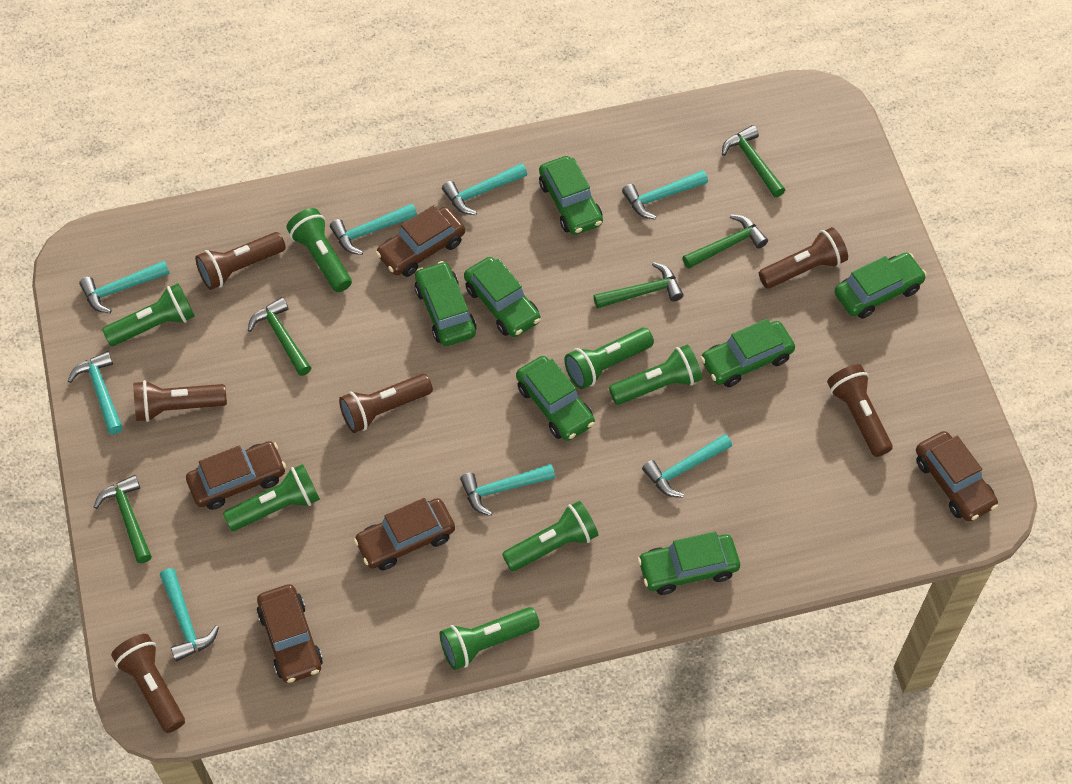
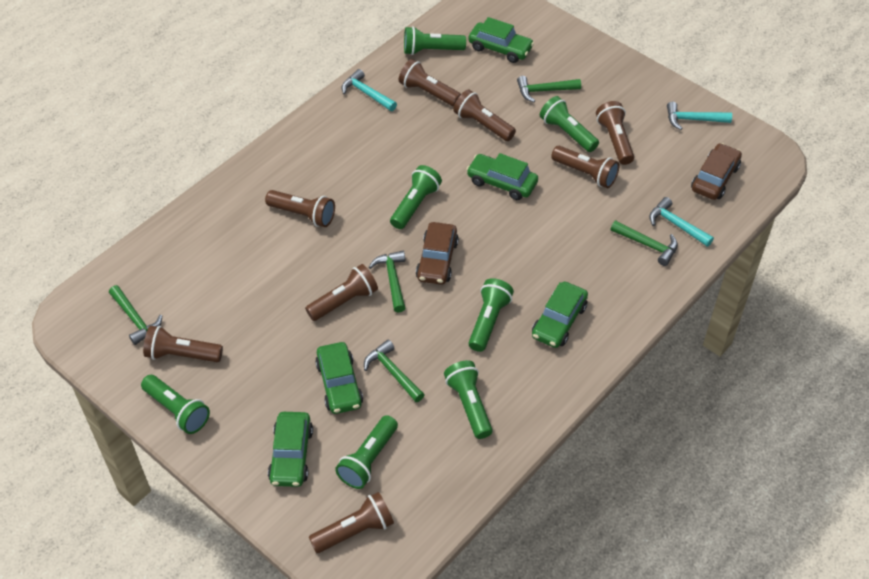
brown car: [186,441,286,510] [257,584,323,683] [354,498,455,570] [376,205,465,277] [916,431,998,521] = 5 -> [416,222,459,285] [691,143,742,200] = 2
brown flashlight: [111,634,185,733] [133,380,227,422] [195,232,286,290] [339,374,433,433] [759,227,848,289] [827,364,893,457] = 6 -> [143,326,223,362] [265,190,335,227] [305,264,378,321] [309,492,394,553] [399,59,461,106] [453,89,516,141] [551,146,620,188] [596,101,634,165] = 8
green car: [415,261,477,346] [464,257,541,337] [516,356,595,441] [539,156,603,235] [637,531,740,595] [700,319,795,387] [834,253,927,319] = 7 -> [268,412,313,487] [315,342,363,414] [466,153,538,200] [468,17,534,63] [532,282,588,348] = 5
turquoise hammer: [68,351,123,434] [79,261,170,313] [160,568,219,661] [330,204,417,255] [442,163,527,215] [460,464,555,516] [622,170,708,219] [642,434,732,497] = 8 -> [341,69,397,111] [649,197,714,247] [667,102,732,130] = 3

